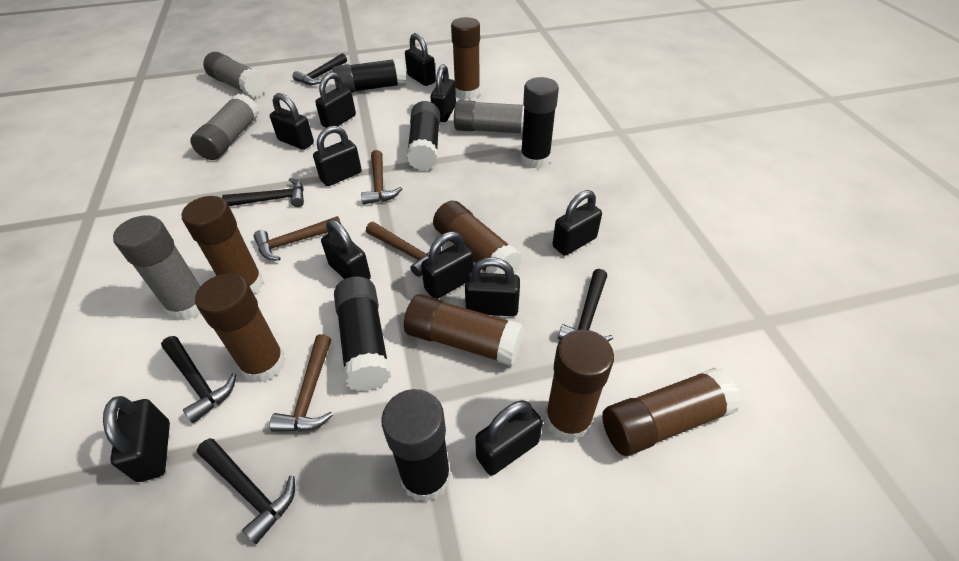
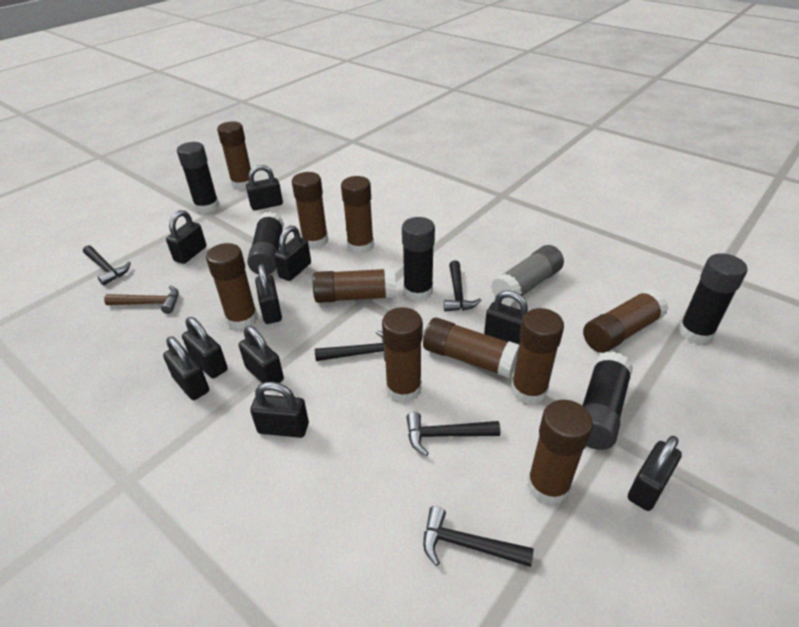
black padlock: [103,396,170,482] [270,93,314,150] [313,126,362,186] [315,72,356,128] [321,219,371,280] [405,33,436,86] [421,231,474,299] [430,64,456,122] [465,257,520,316] [475,400,543,476] [553,190,602,256] = 11 -> [163,337,209,400] [166,210,206,264] [182,317,228,378] [239,326,284,384] [246,165,283,210] [250,382,309,438] [255,264,282,324] [274,225,311,281] [484,290,528,344] [628,436,682,511] = 10
brown glue stick: [182,196,264,294] [195,274,286,383] [404,294,524,366] [433,201,522,274] [451,17,480,100] [545,329,614,442] [602,368,741,456] = 7 -> [206,243,258,330] [217,122,251,190] [292,172,328,249] [313,268,396,303] [341,176,374,254] [382,307,423,403] [423,317,519,378] [511,308,564,404] [527,400,593,505] [583,289,669,353] = 10
brown hammer: [254,216,341,261] [269,334,333,432] [361,150,402,204] [366,222,441,277] = 4 -> [104,285,179,314] = 1
grey glue stick: [113,215,201,320] [190,94,259,160] [203,52,267,97] [454,100,524,134] = 4 -> [491,245,564,306] = 1

